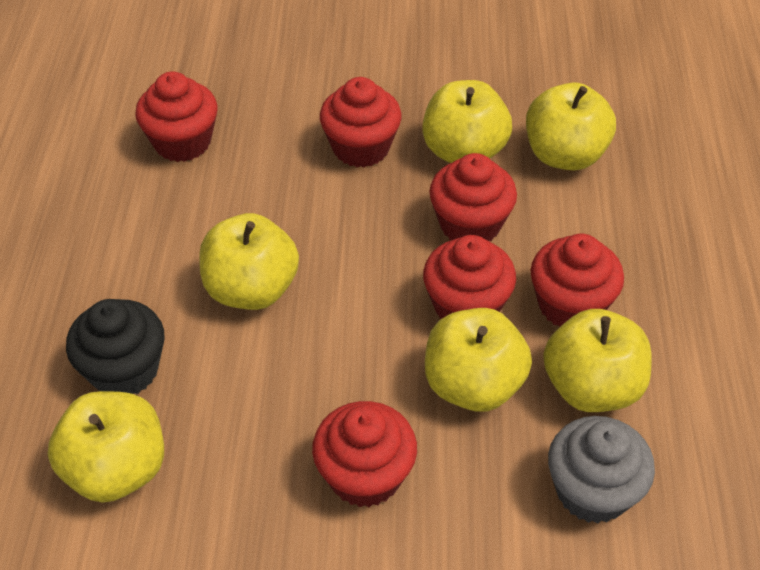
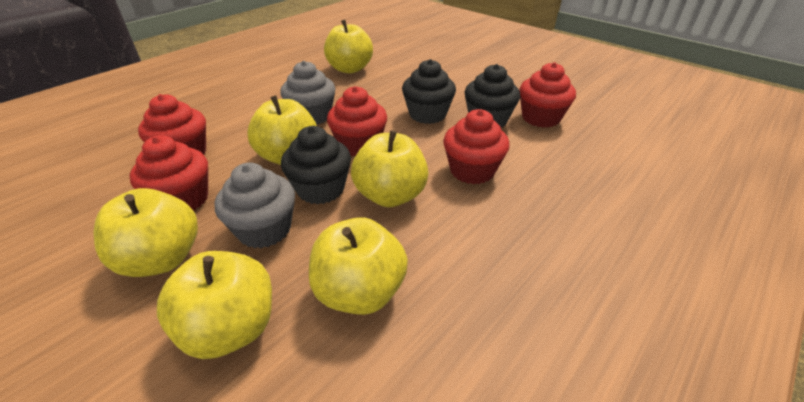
black cupcake: [66,299,165,394] = 1 -> [281,126,351,205] [402,59,456,124] [465,64,520,127] = 3
grey cupcake: [548,416,655,524] = 1 -> [215,162,295,248] [280,61,336,125] = 2
red cupcake: [135,71,218,162] [312,401,417,507] [320,77,402,167] [423,235,516,320] [429,153,517,241] [530,234,624,327] = 6 -> [129,135,208,211] [138,94,206,155] [327,86,387,156] [443,109,510,184] [519,62,576,128] = 5

